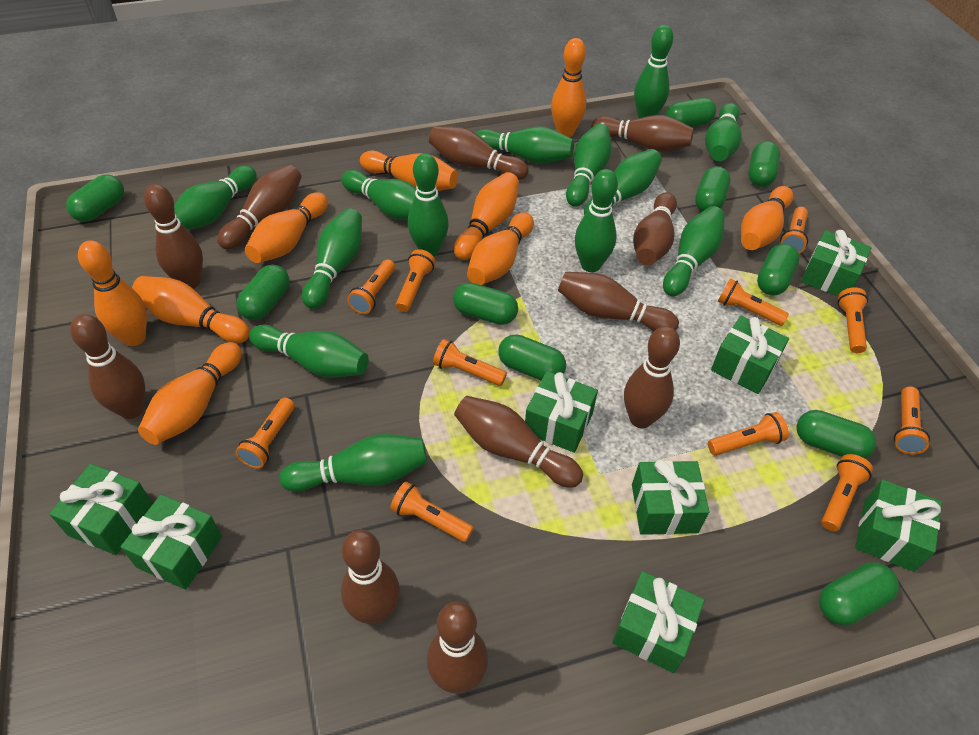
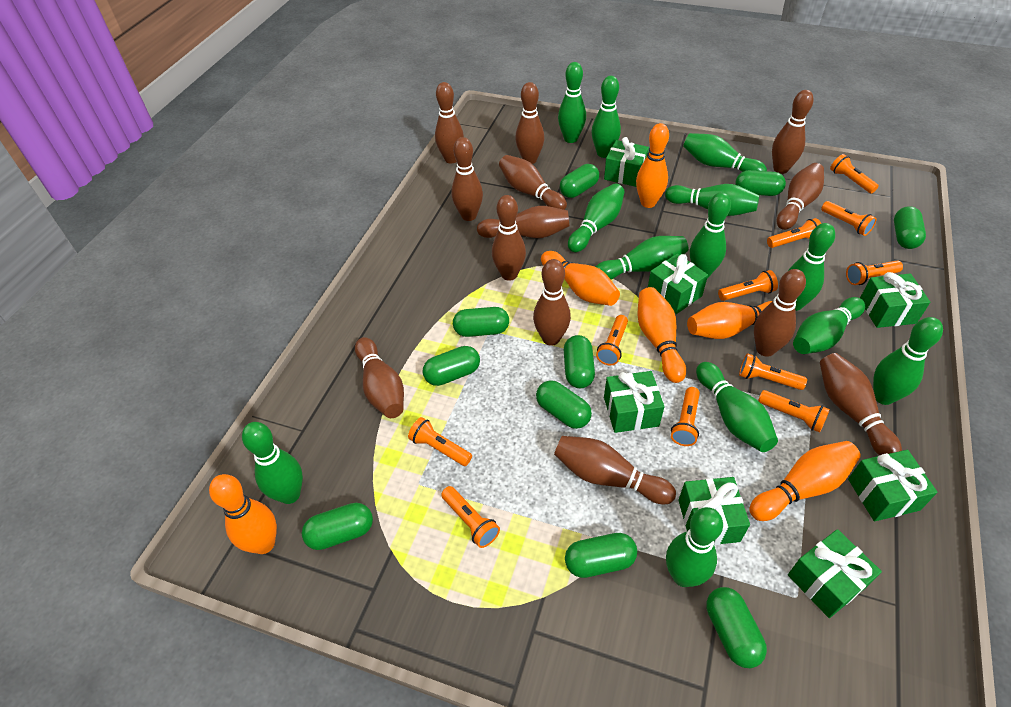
brown bowling pin: [70,314,145,419] [144,184,203,289] [217,165,301,250] [341,530,400,624] [427,601,488,694] [429,126,528,180] [454,396,583,488] [558,272,679,331] [591,115,694,152] [624,326,680,428] [633,192,677,265] = 11 -> [355,337,404,418] [435,82,464,164] [451,137,483,221] [477,206,570,238] [492,195,526,281] [499,155,567,210] [515,82,544,164] [533,259,571,346] [554,436,676,504] [754,269,806,357] [772,90,813,174] [777,163,824,230] [820,353,902,456] = 13
green gift: [49,464,153,555] [121,494,222,590] [525,371,598,453] [612,571,705,673] [632,460,709,535] [711,316,789,394] [801,230,872,296] [855,479,942,572] = 8 -> [604,137,649,187] [604,371,664,433] [648,254,708,314] [678,477,750,545] [788,529,882,618] [848,450,938,521] [860,272,930,328] = 7
orange bowling pin: [78,241,147,346] [132,276,250,343] [138,342,242,445] [245,192,328,263] [360,151,458,191] [454,172,519,260] [467,212,534,285] [551,38,586,137] [741,186,793,250] = 9 -> [209,474,277,554] [541,251,620,306] [636,123,669,208] [638,287,686,383] [687,301,772,339] [749,441,861,521] = 6

